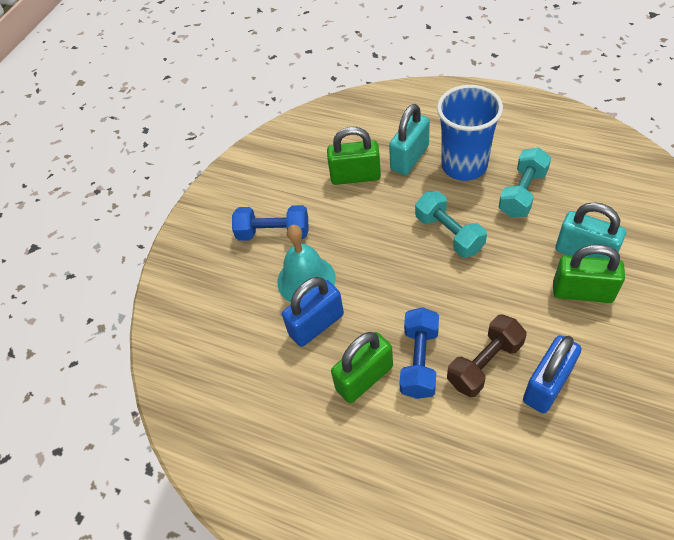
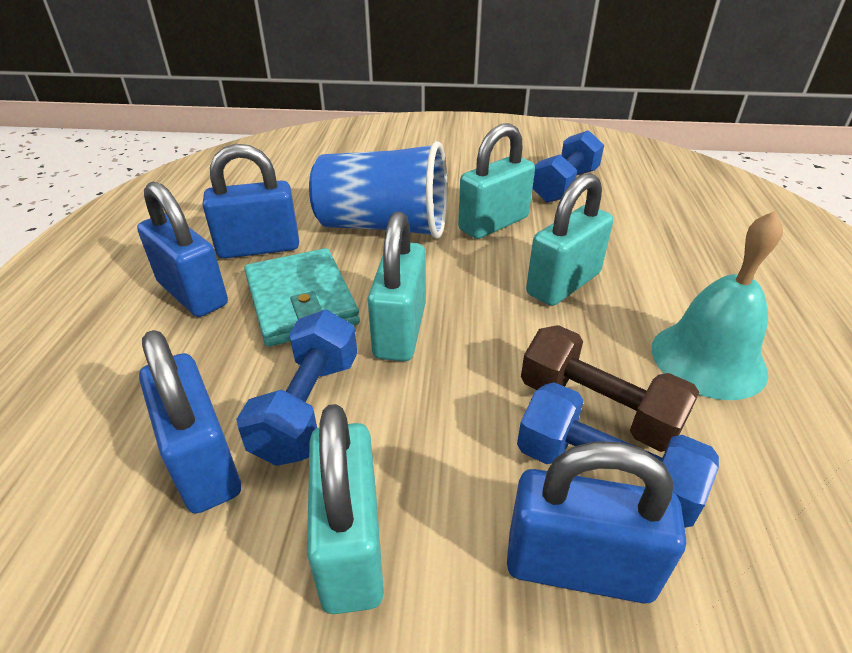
blue dumbbell: [232,205,308,241] [400,307,439,399] = 2 -> [236,310,357,466] [517,382,719,528] [532,130,604,203] = 3
blue padlock: [282,277,344,347] [523,335,581,414] = 2 -> [137,181,228,317] [139,330,241,514] [202,144,299,259] [507,441,686,604] = 4
green padlock: [327,127,381,185] [331,332,393,403] [553,244,625,303] = 3 -> none = 0
turquoise dumbbell: [415,191,487,258] [499,148,551,217] = 2 -> none = 0
turquoise padlock: [389,104,430,175] [555,202,626,259] = 2 -> [307,404,384,614] [368,212,426,361] [458,123,535,239] [526,173,613,306] = 4
turquoise wallet: none = 0 -> [244,248,360,347] = 1

